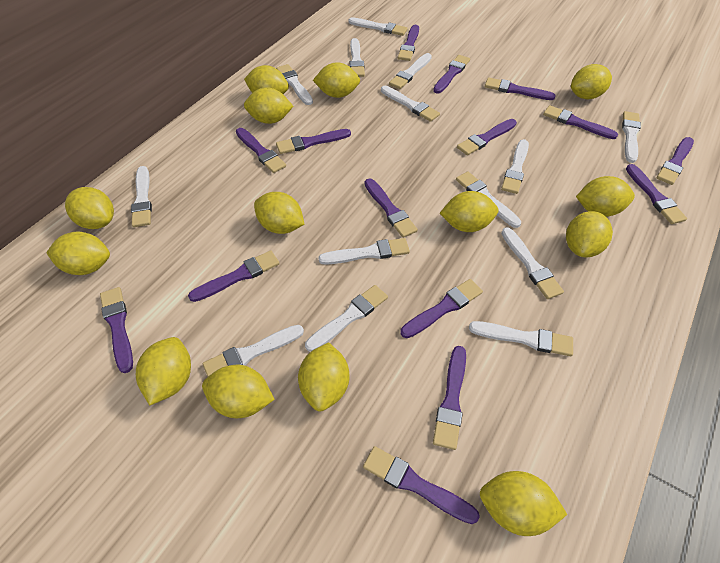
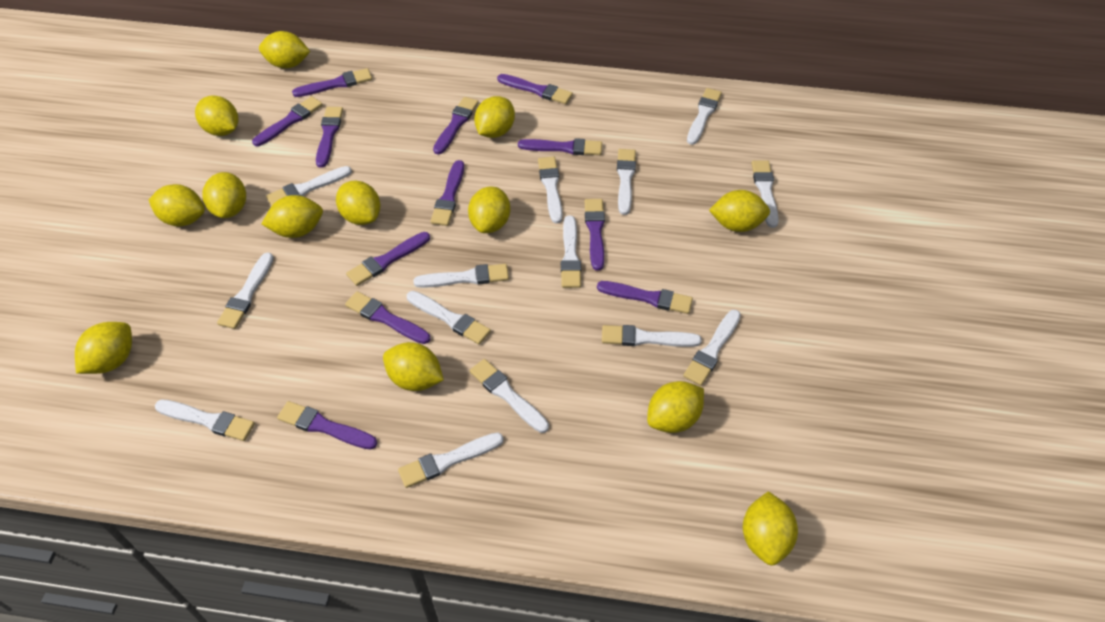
purple brush: [100,287,133,373] [188,250,280,302] [236,128,286,173] [276,129,351,154] [363,446,480,524] [365,179,418,238] [398,25,419,61] [401,279,483,338] [433,55,470,94] [433,346,466,450] [457,119,517,155] [485,78,556,100] [543,105,618,139] [626,164,687,224] [656,137,694,185] = 15 -> [252,96,323,146] [277,401,377,450] [292,68,372,97] [316,107,343,168] [345,291,430,344] [346,232,430,286] [430,160,464,226] [433,97,479,155] [497,74,573,104] [518,138,602,155] [585,199,605,271] [597,281,693,314] = 12
yellow lemon: [47,232,110,275] [65,187,114,229] [136,337,191,405] [202,365,275,418] [244,65,289,94] [244,87,293,124] [254,192,304,234] [298,342,349,411] [313,62,360,98] [440,191,499,232] [480,471,567,536] [566,211,613,257] [571,64,612,99] [576,176,635,217] = 14 -> [75,322,132,374] [149,184,205,227] [195,95,238,136] [202,172,246,218] [259,31,310,68] [262,195,323,238] [336,180,381,225] [383,342,444,391] [468,187,510,233] [474,96,515,138] [647,381,704,433] [709,190,770,232] [743,491,798,565] = 13

